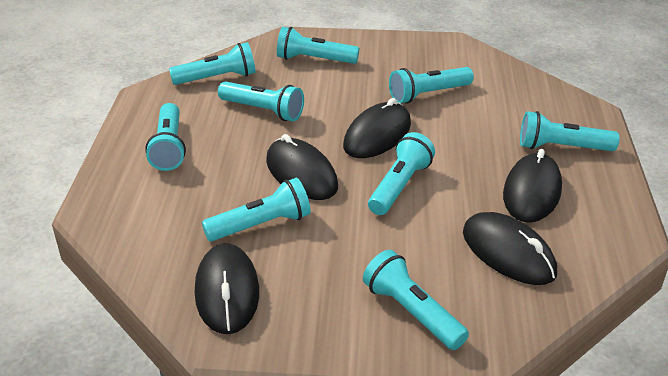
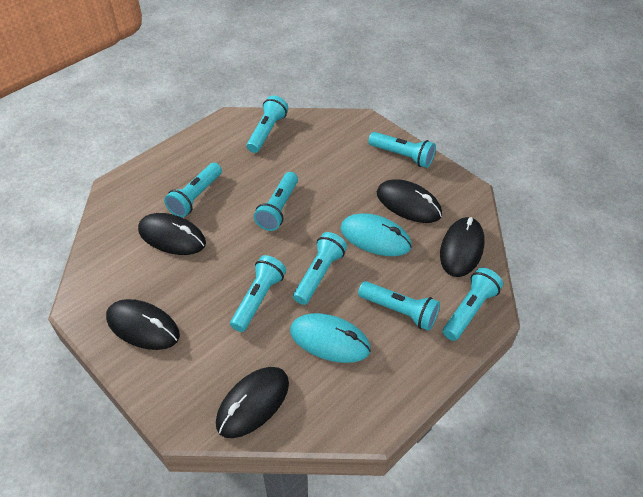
turquoise flashlight: [145,103,186,171] [169,42,255,85] [202,178,311,241] [218,81,304,121] [277,27,359,64] [363,250,469,350] [368,132,435,215] [389,67,474,104] [520,111,620,151] = 9 -> [164,163,222,217] [230,255,286,332] [247,95,288,153] [254,172,298,231] [293,232,347,305] [358,281,440,331] [368,132,436,168] [443,268,503,341] = 8
turquoise mouse: none = 0 -> [290,313,371,363] [340,213,412,256] = 2

